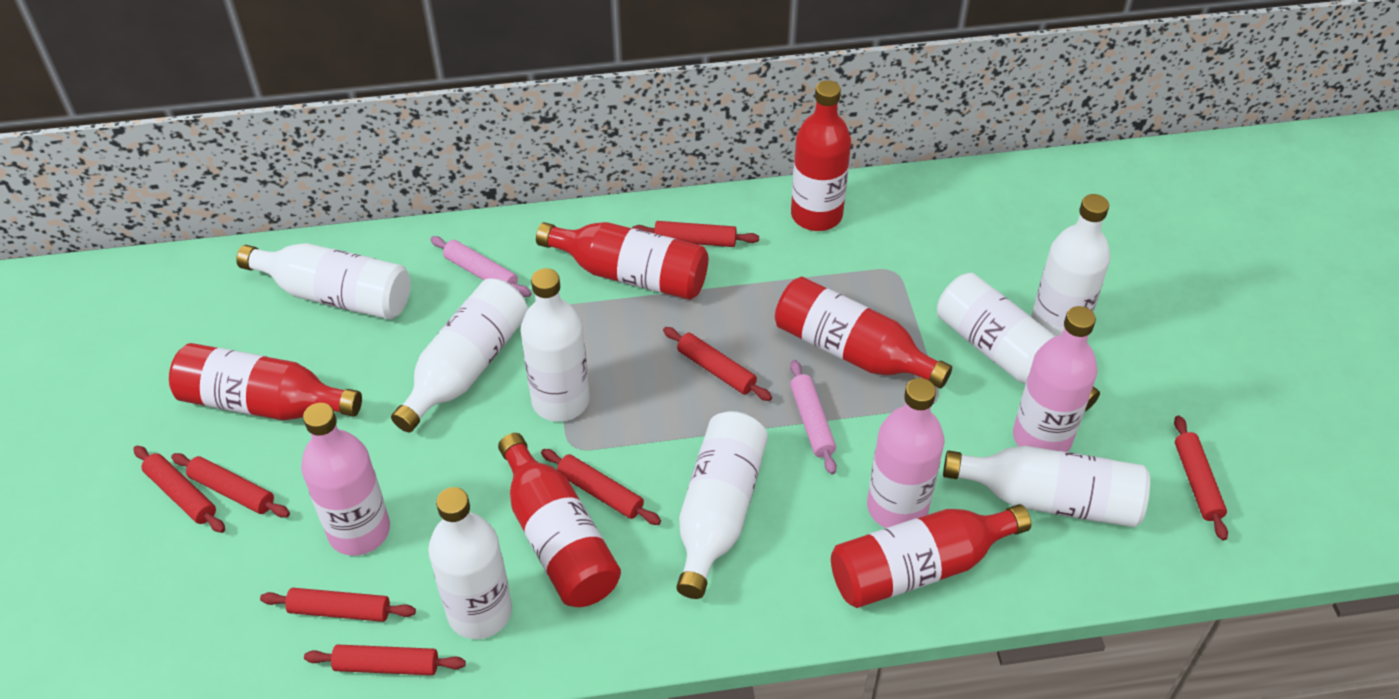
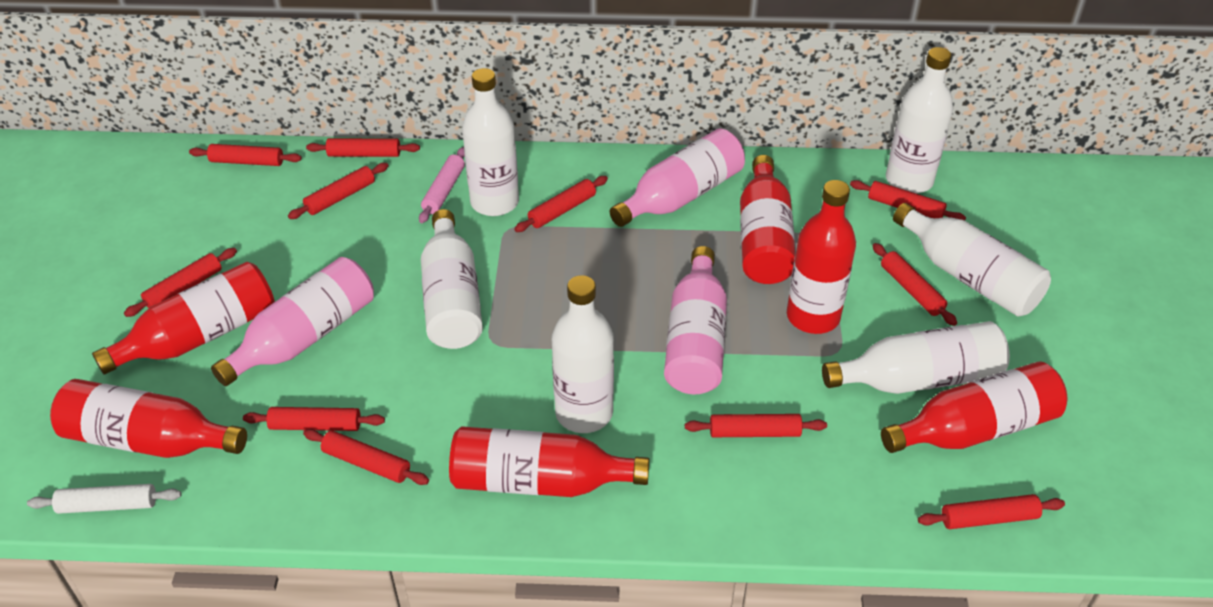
pink rolling pin: [430,236,532,297] [790,360,837,474] = 2 -> [419,147,465,223] = 1
red rolling pin: [133,446,225,533] [171,453,290,518] [260,588,416,622] [304,644,466,675] [541,449,661,525] [632,221,759,247] [663,327,772,401] [1174,415,1228,540] = 8 -> [124,248,237,317] [189,144,302,166] [243,407,385,431] [288,163,388,219] [303,429,429,485] [306,138,420,157] [514,176,608,232] [685,414,827,437] [850,180,966,220] [873,243,957,326] [918,494,1065,529] = 11
white bottle: [236,243,411,320] [391,278,528,432] [428,487,512,639] [520,268,590,422] [677,411,768,599] [937,273,1100,411] [943,446,1150,527] [1031,194,1110,336] = 8 -> [421,209,483,349] [462,68,519,216] [552,275,614,433] [822,321,1010,394] [886,47,953,194] [893,203,1051,317] = 6
white rolling pin: none = 0 -> [27,484,181,514] = 1

